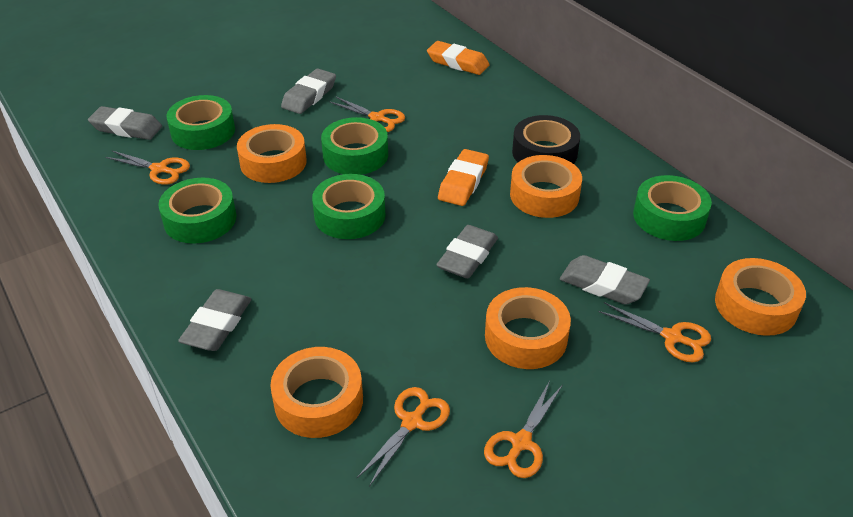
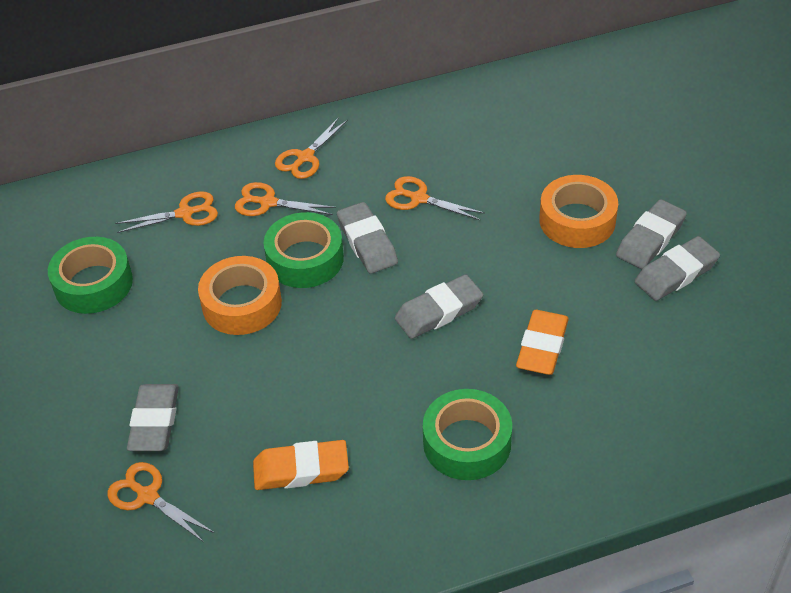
black tape: [512,115,580,164] = 1 -> none = 0
green tape: [158,178,236,244] [166,95,235,150] [312,174,385,239] [321,117,388,175] [633,175,712,241] = 5 -> [48,237,133,314] [263,212,344,288] [423,389,512,480] = 3
orange tape: [237,124,307,183] [270,347,363,438] [485,287,571,369] [510,155,582,218] [715,258,806,336] = 5 -> [198,256,282,335] [539,175,618,248] = 2

